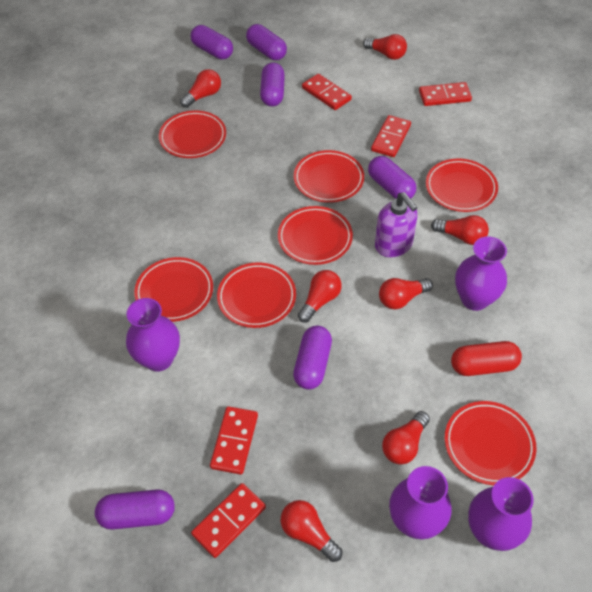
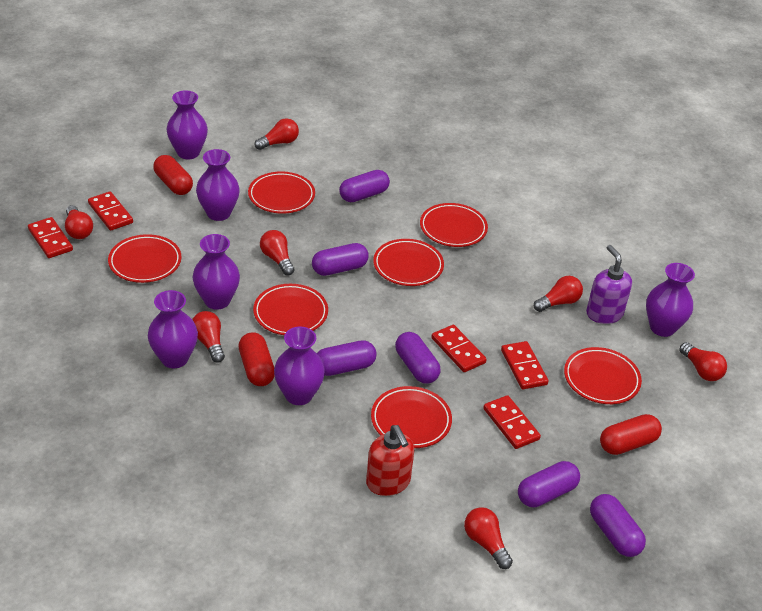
purple vase: [126,298,180,372] [389,466,451,539] [455,236,507,311] [468,477,534,551] = 4 -> [148,290,198,368] [167,91,208,159] [193,234,240,310] [196,149,240,221] [274,327,325,405] [646,263,695,337] = 6
red capsule: [451,341,522,376] = 1 -> [153,155,193,195] [238,332,275,386] [600,414,662,455] = 3
red soap dispenser: none = 0 -> [366,425,414,496] = 1

